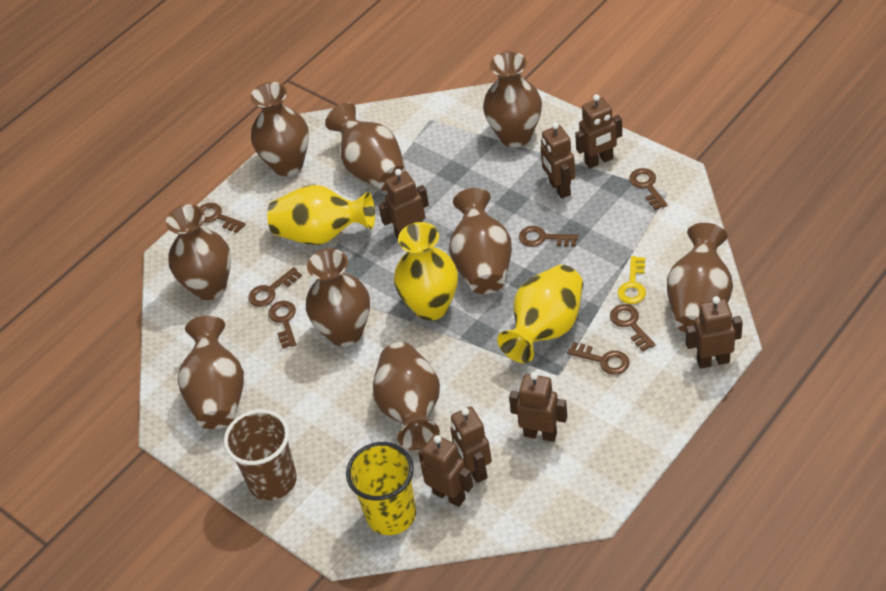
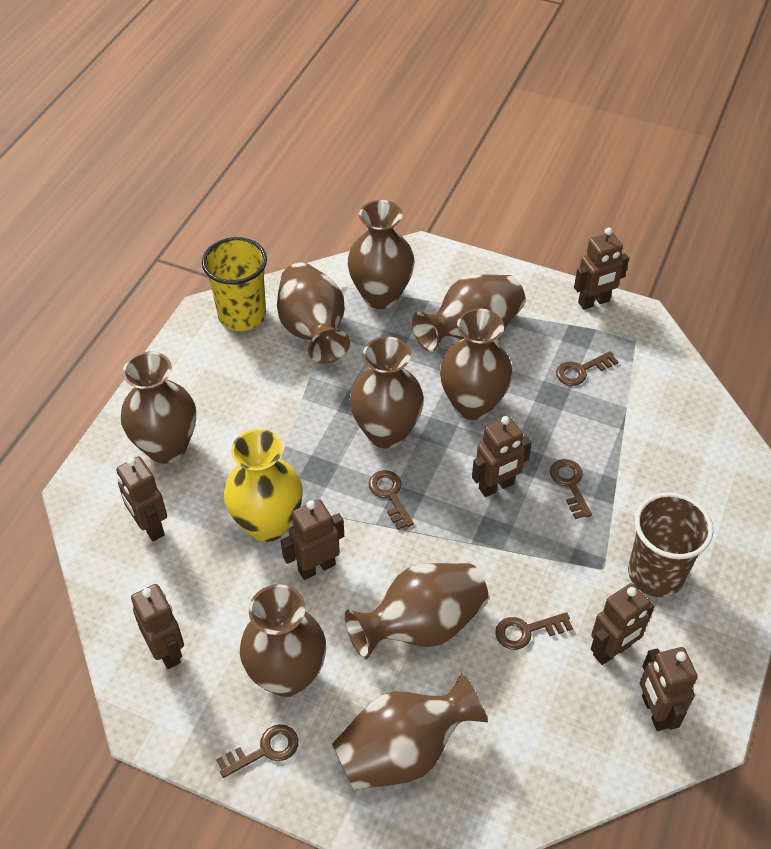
brown key: [200,203,246,233] [248,267,302,307] [268,301,296,349] [519,226,578,247] [567,342,630,375] [610,304,656,352] [629,168,668,210] = 7 -> [216,724,298,778] [368,470,414,530] [495,612,573,650] [550,459,592,519] [556,351,619,386] = 5
yellow key: [618,256,646,304] = 1 -> none = 0
yellow vase: [267,184,375,245] [394,222,458,321] [497,265,583,363] = 3 -> [224,429,303,542] = 1

